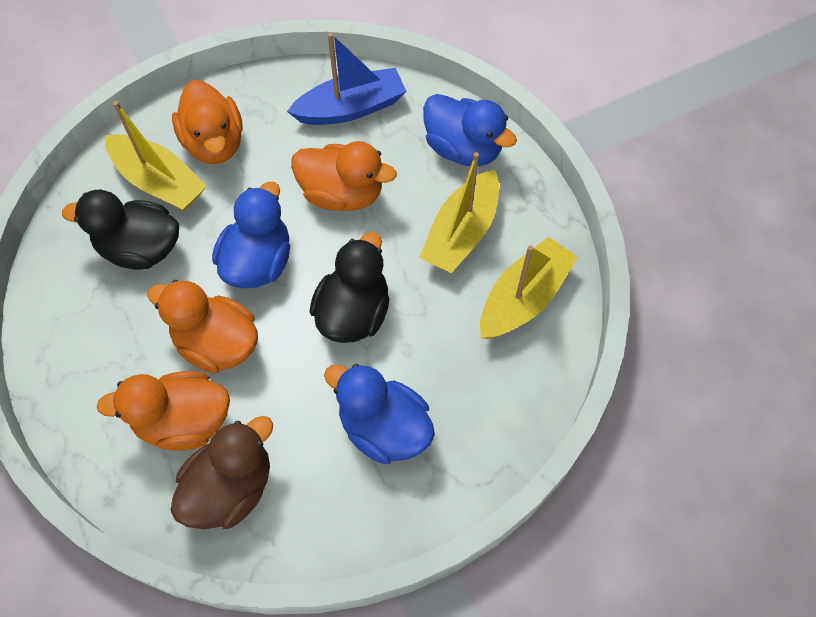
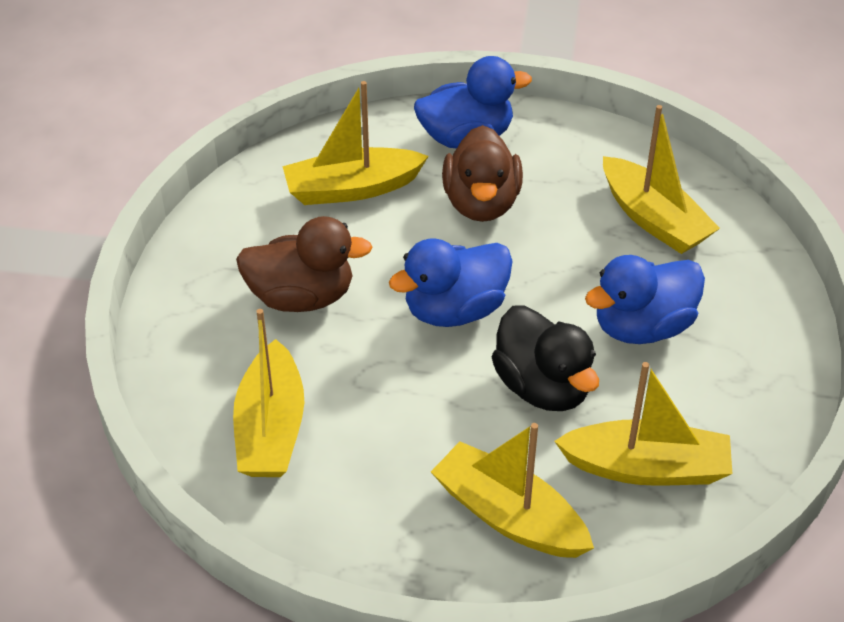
black duck: [62,190,179,270] [310,232,390,343] = 2 -> [492,305,599,411] = 1
blue boat: [287,33,406,125] = 1 -> none = 0
brown duck: [171,416,273,529] = 1 -> [236,216,373,312] [442,125,523,222] = 2
orange duck: [96,371,230,451] [147,280,258,373] [172,80,243,164] [291,141,397,211] = 4 -> none = 0
yellow boat: [105,101,207,211] [419,152,499,273] [480,237,578,339] = 3 -> [233,309,304,477] [282,81,429,205] [431,423,594,558] [554,362,732,486] [603,105,720,254] = 5

